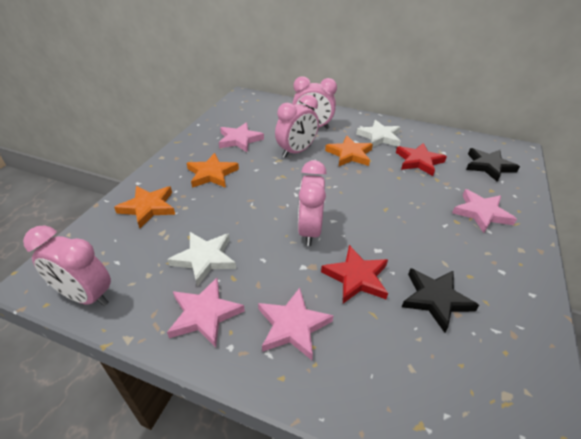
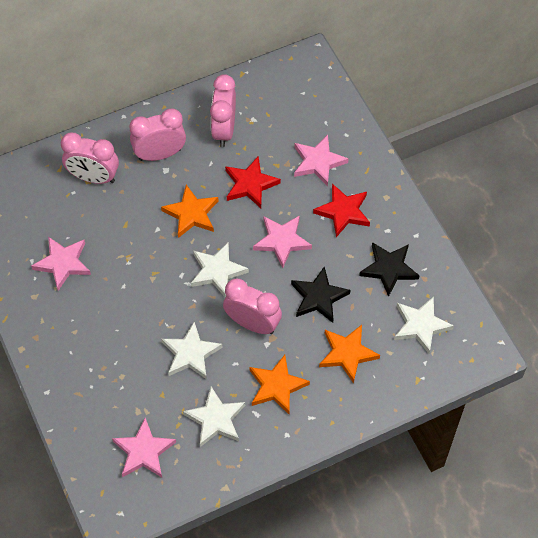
white star: [167,232,236,287] [356,120,401,147] = 2 -> [161,322,222,379] [183,387,245,447] [191,243,249,298] [394,296,454,354] = 4

